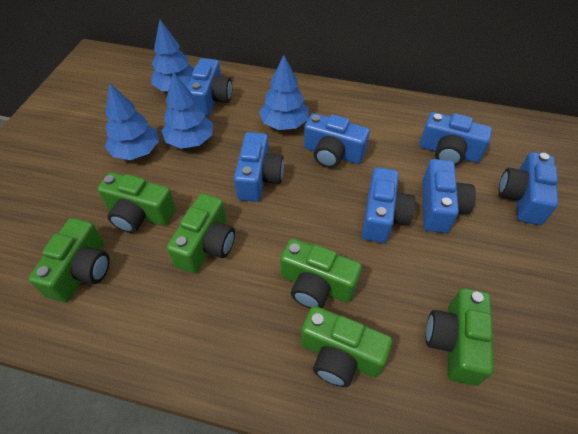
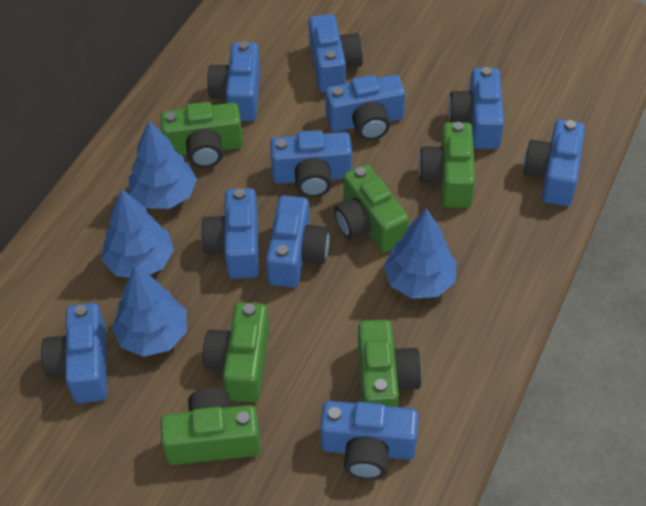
blue camera: [187,58,232,117] [234,132,284,202] [304,113,370,168] [362,167,416,243] [420,112,492,166] [422,159,476,233] [499,152,558,225] = 7 -> [41,303,107,403] [201,188,259,279] [207,41,261,121] [266,196,330,288] [270,130,352,197] [309,14,363,92] [320,401,419,479] [325,75,405,140] [448,67,504,149] [524,119,585,206] = 10

